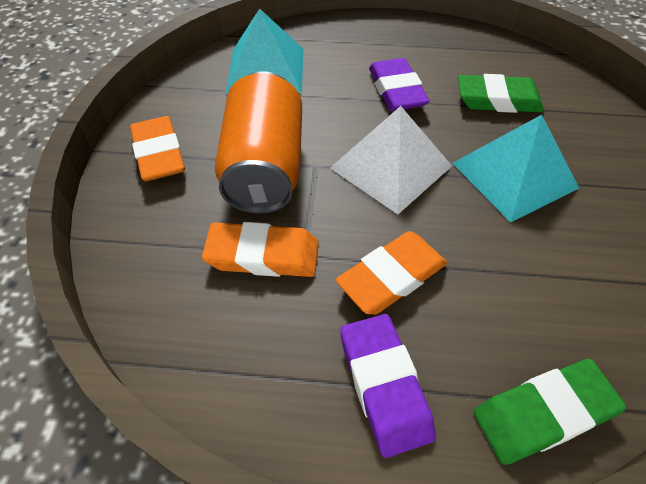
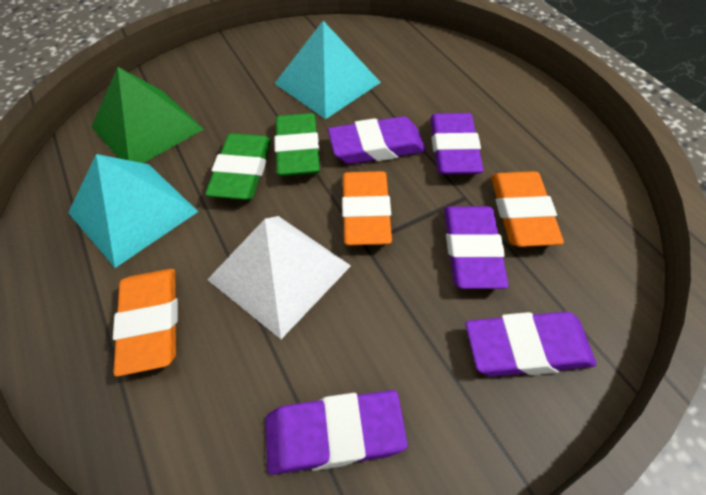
green pyramid: none = 0 -> [92,67,204,163] = 1
orange can: [215,72,302,214] = 1 -> none = 0
purple eraser: [340,314,436,458] [369,58,429,111] = 2 -> [265,390,408,475] [328,116,426,164] [430,113,484,175] [444,206,509,289] [466,312,596,377] = 5

